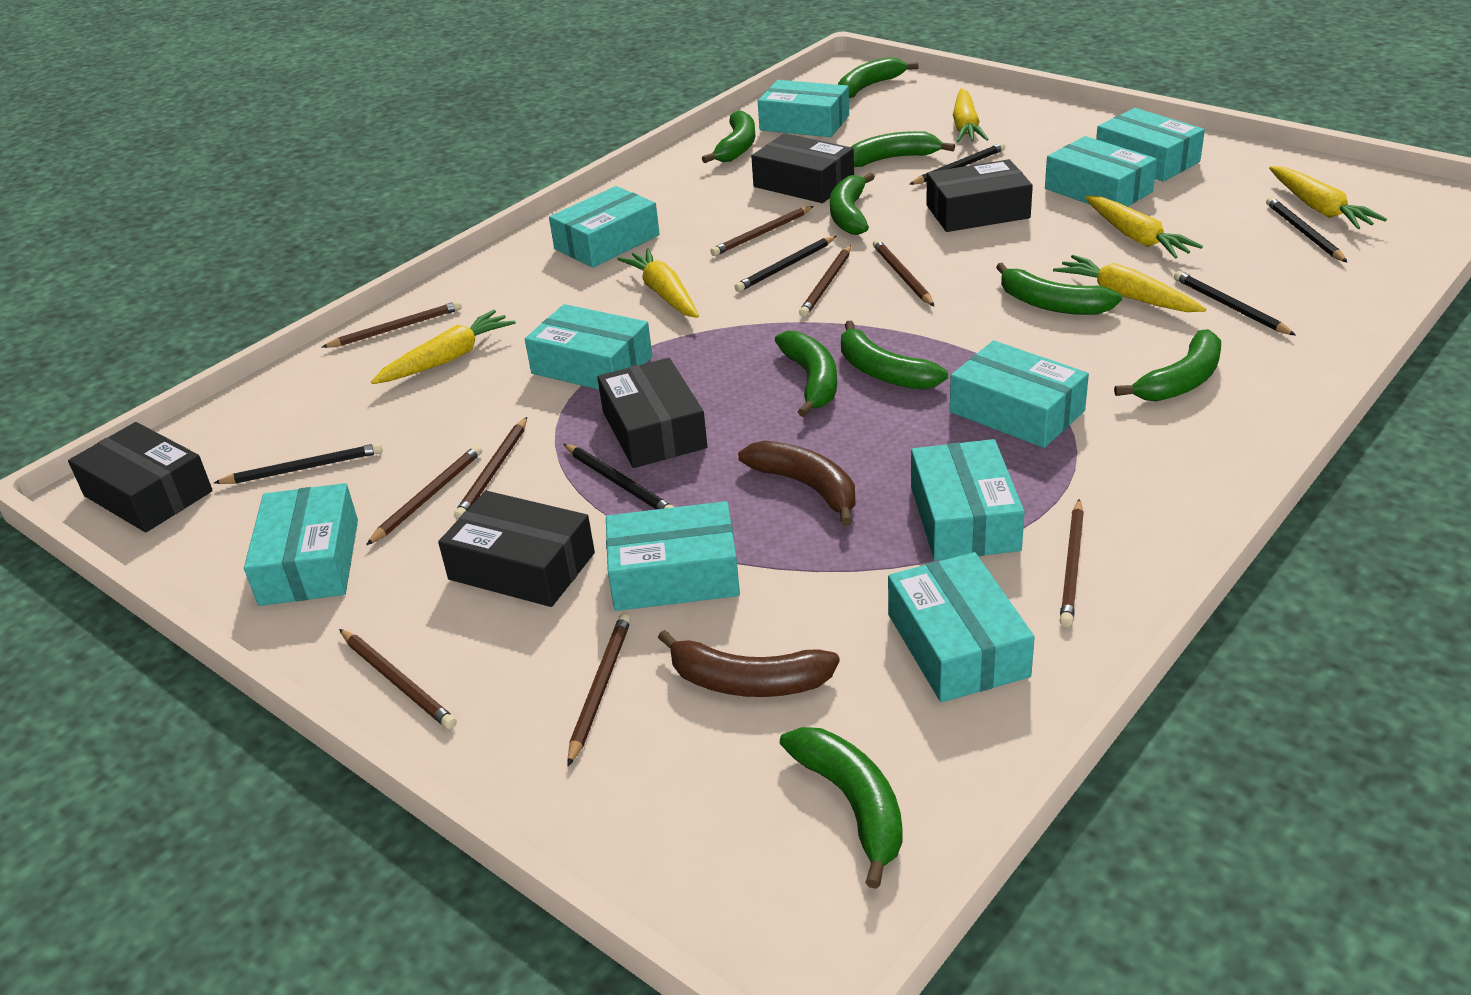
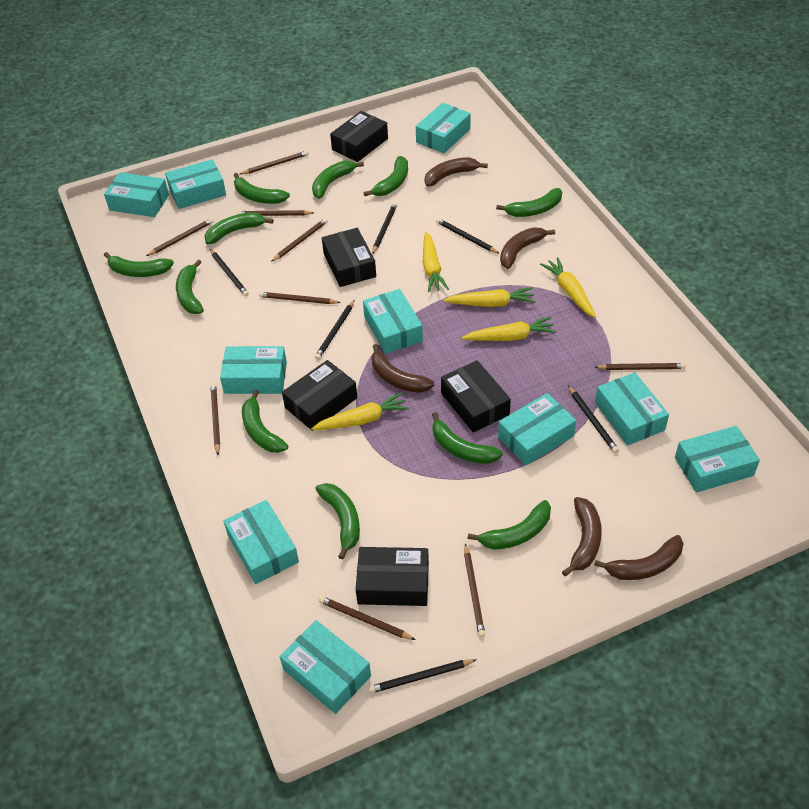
brown banana: [658,630,840,697] [738,440,855,526] = 2 -> [372,344,434,393] [425,157,488,187] [500,227,555,269] [562,497,602,576] [594,535,684,580] = 5
green banana: [702,110,756,163] [775,331,837,417] [780,727,903,889] [830,173,875,235] [838,57,918,98] [841,321,948,390] [851,131,955,167] [996,263,1122,315] [1114,329,1221,401] = 9 -> [104,252,174,277] [176,260,204,314] [204,213,273,245] [234,173,290,204] [242,390,288,453] [312,160,364,199] [316,483,360,559] [364,156,408,196] [432,412,503,464] [467,500,551,550] [496,188,562,217] = 11
yellow carrot: [371,310,516,384] [617,248,699,318] [953,89,989,142] [1053,255,1206,312] [1085,196,1203,259] [1269,166,1387,229] = 6 -> [311,392,410,430] [423,231,449,292] [443,287,536,307] [462,317,556,341] [540,257,596,318] = 5

